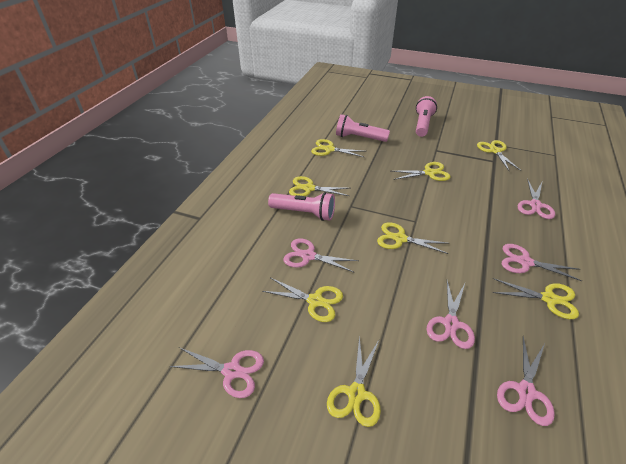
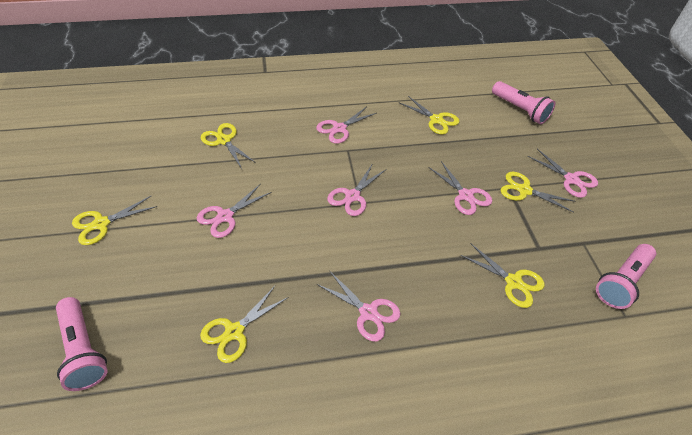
yellow scissors: [262,278,343,322] [289,176,350,196] [311,139,365,157] [327,335,381,427] [377,222,449,254] [392,162,451,181] [477,140,521,172] [493,278,579,319] = 8 -> [72,196,157,245] [200,123,256,169] [200,286,289,363] [400,96,460,135] [460,243,545,308] [501,172,576,213] = 6

